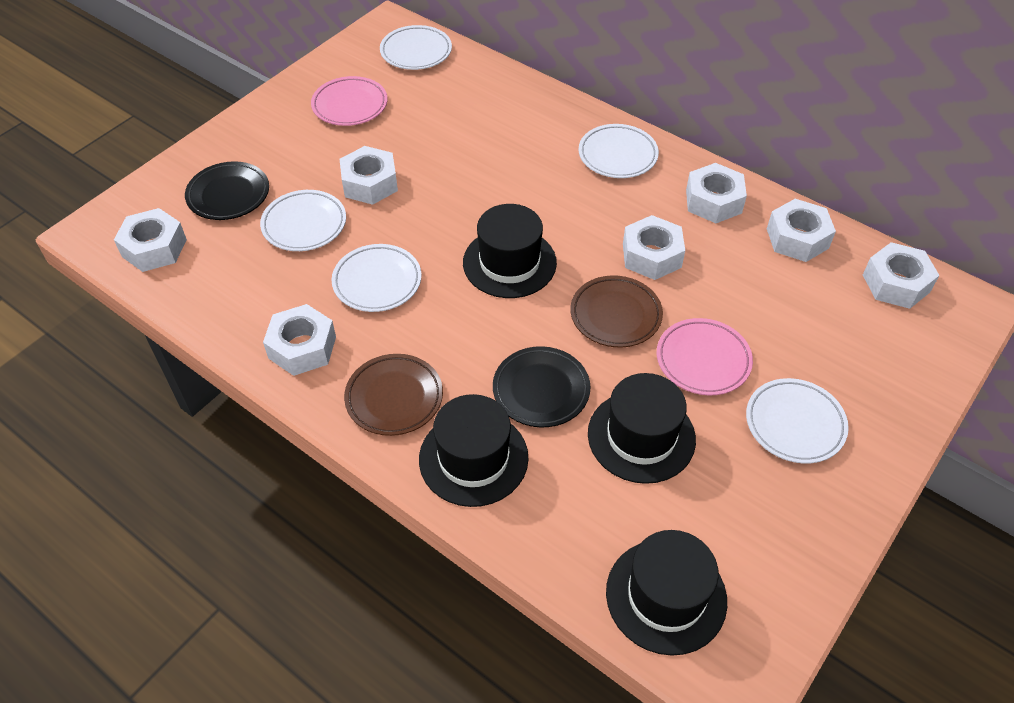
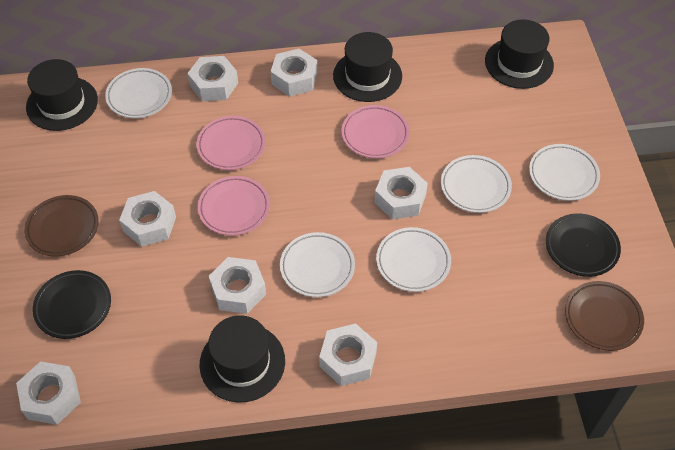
pink plate: [311,76,387,126] [657,318,753,395] = 2 -> [197,116,265,170] [198,176,270,236] [341,105,410,158] = 3

